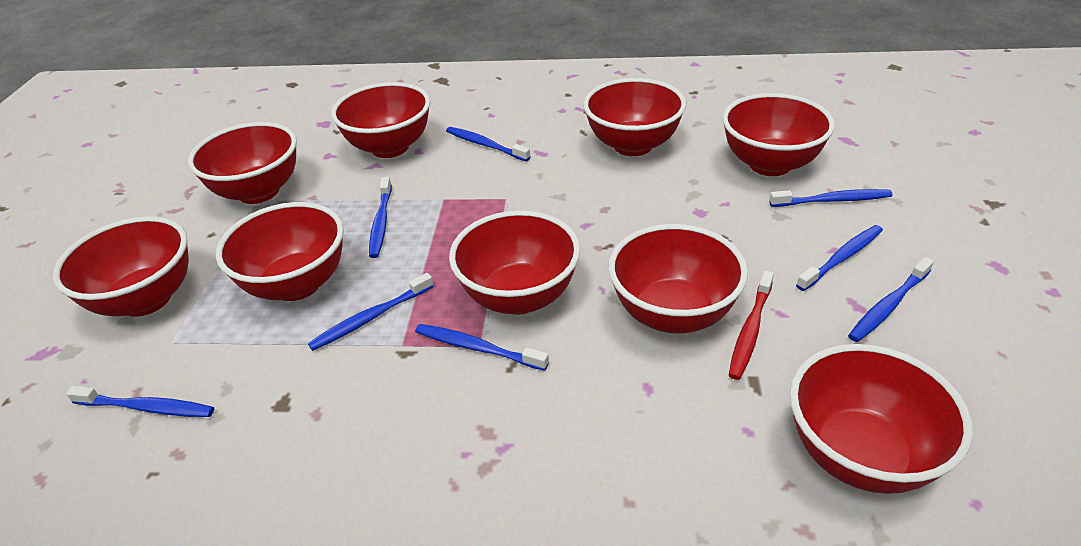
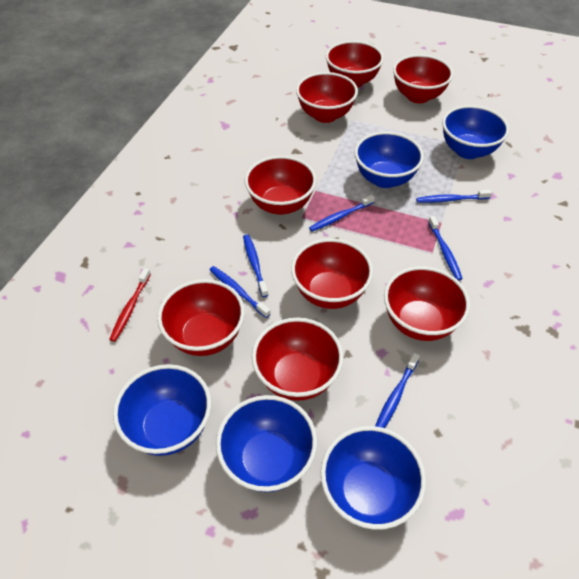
blue bowl: none = 0 -> [113,364,211,456] [216,395,317,492] [321,426,426,530] [354,132,424,188] [442,105,509,159] = 5
blue toothbrush: [66,386,214,417] [308,273,434,351] [369,177,392,258] [415,324,549,371] [446,127,530,162] [769,189,893,207] [796,225,883,291] [848,257,934,342] = 8 -> [210,266,270,318] [243,234,268,297] [309,194,375,232] [375,353,420,428] [416,190,492,203] [428,216,463,281] = 6
red bowl: [53,216,189,317] [188,122,297,204] [216,202,344,301] [331,82,430,158] [449,210,580,315] [583,78,686,156] [608,224,748,334] [722,93,835,176] [790,344,973,494] = 9 -> [157,279,245,356] [245,156,316,215] [252,318,343,401] [291,239,373,309] [296,72,358,123] [326,41,384,88] [384,266,470,341] [393,54,453,103] = 8

